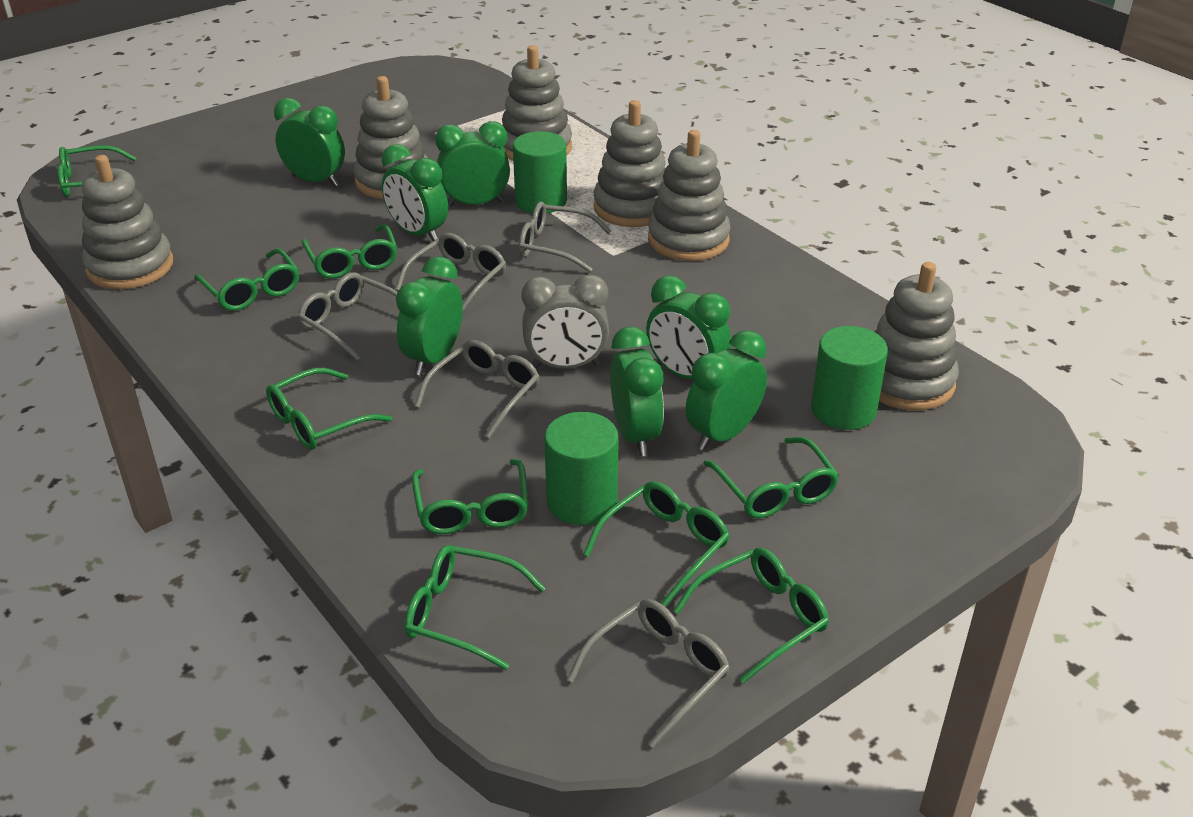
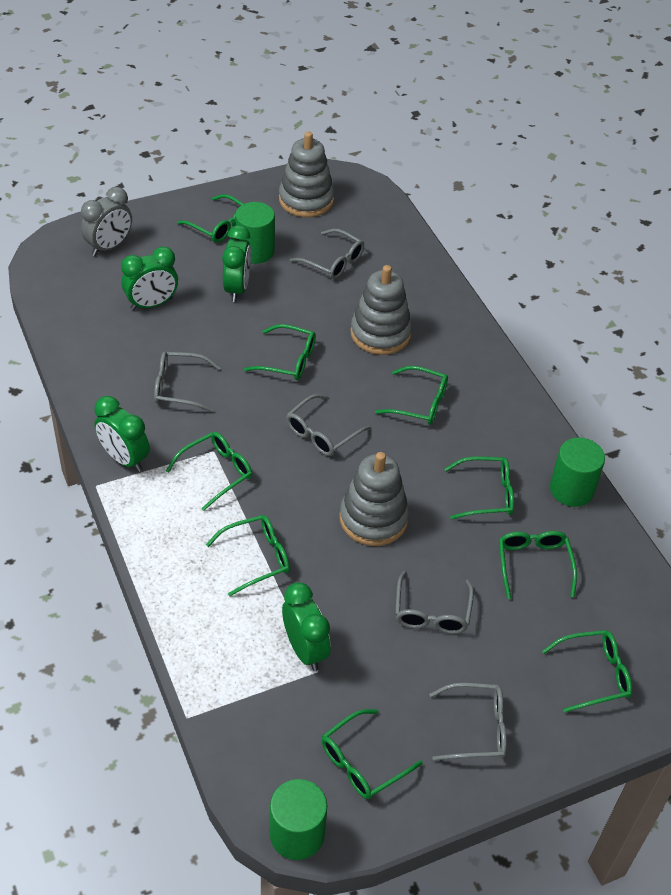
green clock: [274,98,345,187] [381,144,448,241] [396,257,463,376] [435,121,510,207] [610,327,664,456] [646,275,731,379] [686,330,767,451] = 7 -> [94,396,150,472] [121,247,178,310] [222,225,251,302] [282,582,330,671] = 4
grey stacking toy: [82,155,173,289] [353,76,428,199] [502,45,572,161] [593,100,665,227] [648,130,731,261] [875,262,959,411] = 6 -> [279,131,334,217] [339,452,409,546] [350,265,412,355] = 3

